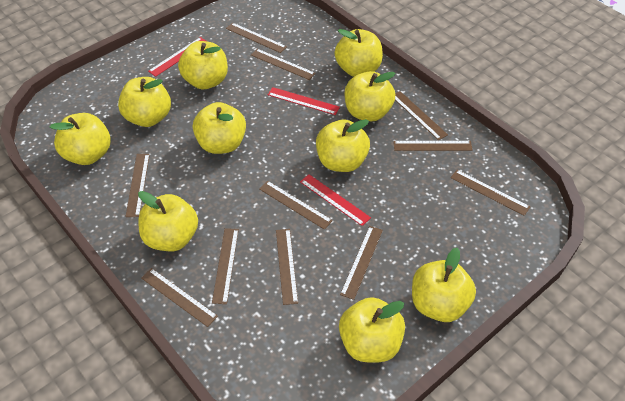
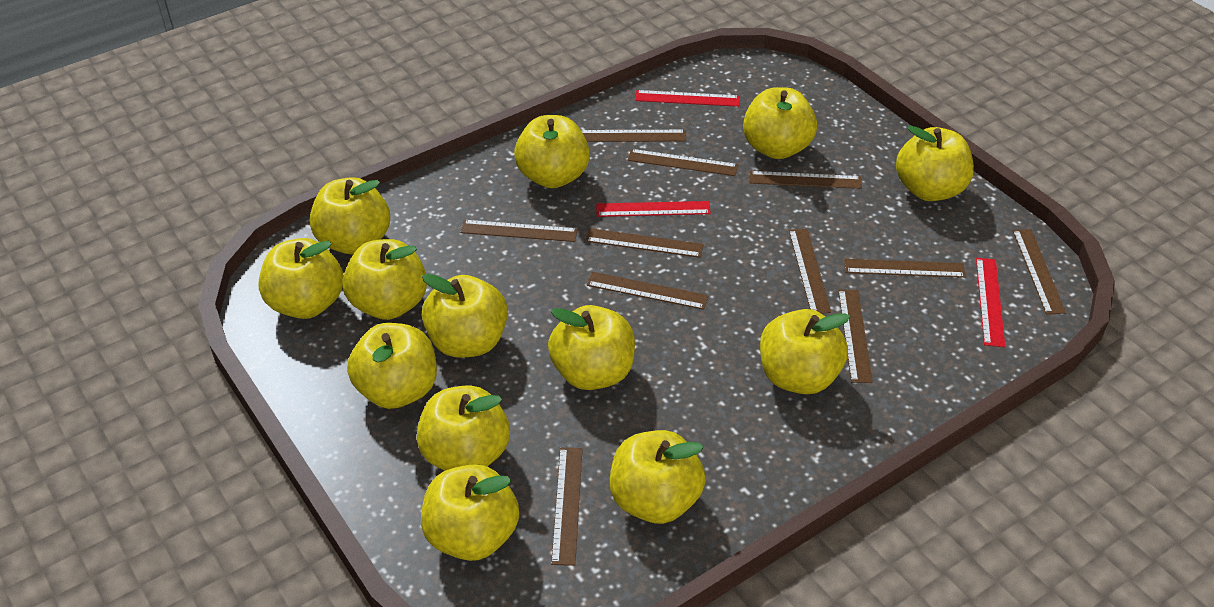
yellow apple: [50,113,111,165] [118,77,171,127] [138,191,198,251] [178,41,228,89] [193,102,246,154] [316,119,370,172] [335,29,383,77] [339,297,405,362] [345,71,395,121] [412,248,476,322] = 10 -> [258,238,344,319] [310,177,390,254] [343,239,427,320] [347,323,437,409] [417,385,510,471] [421,464,519,561] [422,274,508,358] [514,115,590,188] [548,305,635,390] [610,430,706,524] [743,87,817,159] [760,309,850,394] [896,126,974,201] = 13

